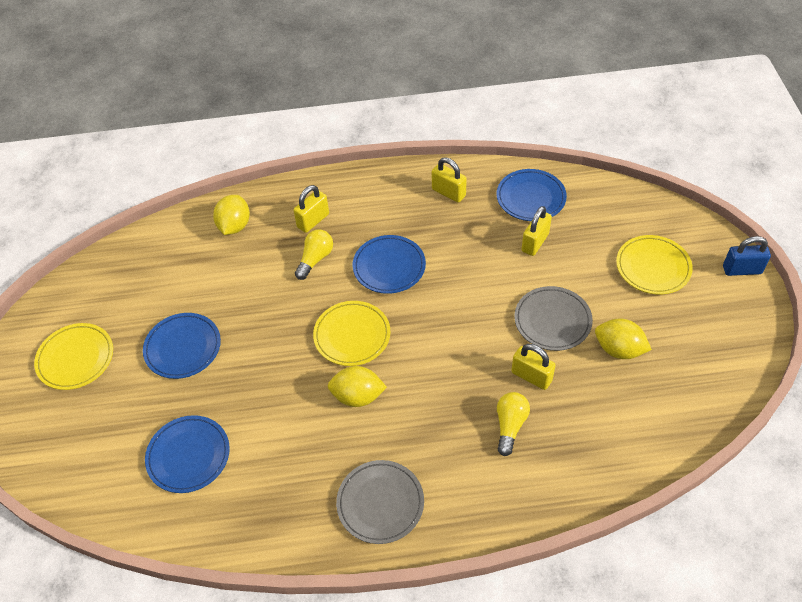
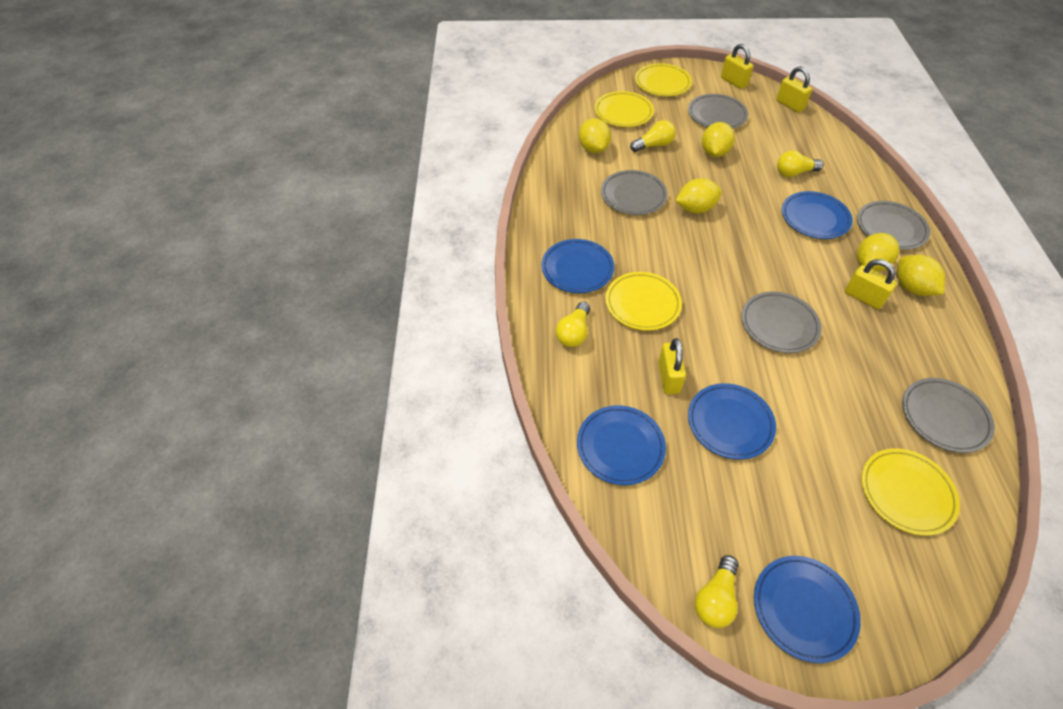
blue padlock: [723,236,771,276] = 1 -> none = 0
blue plate: [143,313,221,379] [145,415,230,493] [353,235,426,294] [496,169,567,221] = 4 -> [541,239,614,293] [577,405,666,485] [688,383,776,460] [754,556,861,663] [782,191,853,239] = 5
grey plate: [336,460,424,544] [514,286,593,351] = 2 -> [601,170,668,215] [688,94,748,129] [741,291,821,353] [857,201,930,250] [902,378,995,453] = 5
yellow lemon: [213,195,250,235] [328,366,387,407] [595,319,652,359] = 3 -> [579,118,611,153] [675,178,722,213] [702,122,735,157] [857,233,899,272] [897,255,945,296] = 5
yellow light bulb: [295,229,333,280] [497,392,530,456] = 2 -> [556,302,590,347] [630,120,676,152] [695,555,739,628] [777,151,824,177] = 4
yellow plate: [34,323,113,390] [313,301,391,366] [616,235,693,294] = 3 -> [595,91,654,127] [605,272,682,331] [635,63,692,96] [861,448,960,536] = 4

